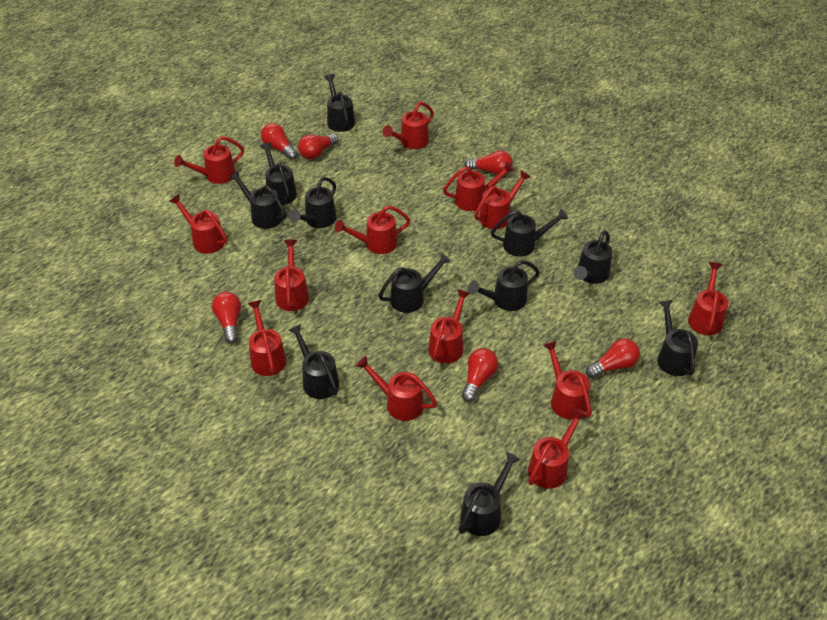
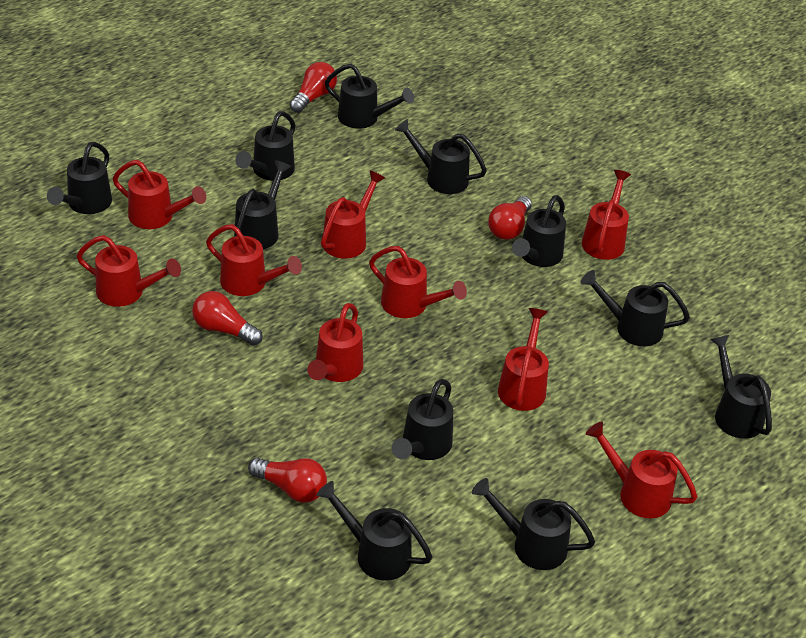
red light bulb: [212,292,241,344] [261,123,298,160] [298,133,338,159] [462,348,498,402] [464,151,513,175] [586,338,640,378] = 6 -> [192,291,263,346] [248,458,327,503] [290,62,337,113] [488,196,532,240] = 4
red watering can: [169,194,227,254] [174,136,244,184] [247,300,286,376] [274,240,309,311] [335,205,410,254] [356,356,437,421] [382,102,434,149] [428,289,471,364] [443,162,514,211] [474,170,530,229] [528,408,587,489] [543,341,592,419] [688,262,728,335] = 13 -> [77,235,181,307] [113,160,206,229] [206,224,302,296] [307,303,363,382] [321,170,385,259] [369,246,467,318] [498,308,549,411] [582,170,631,260] [586,422,697,518] = 9

